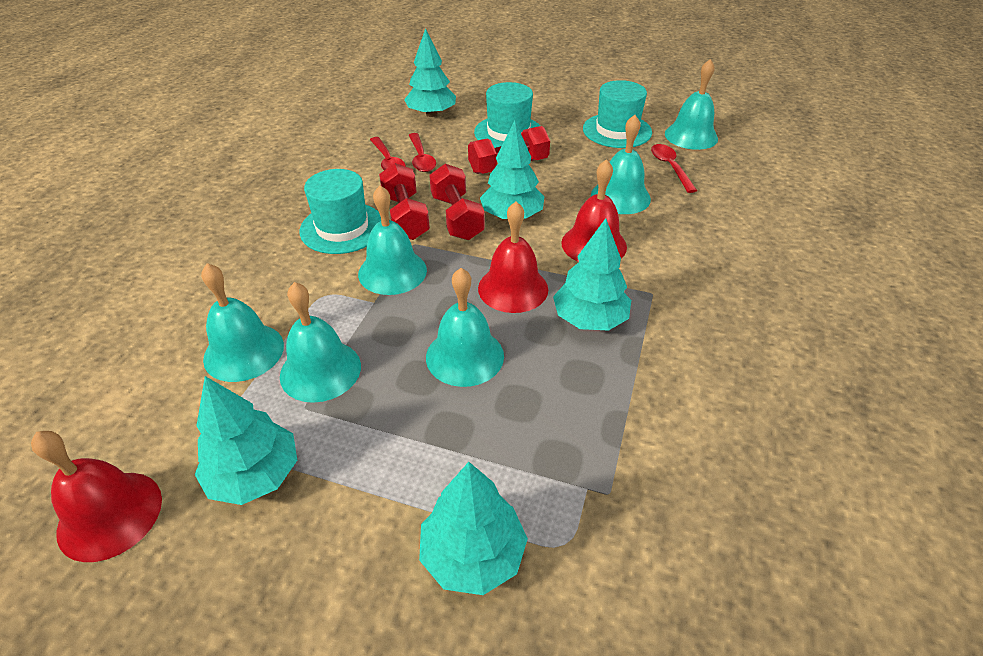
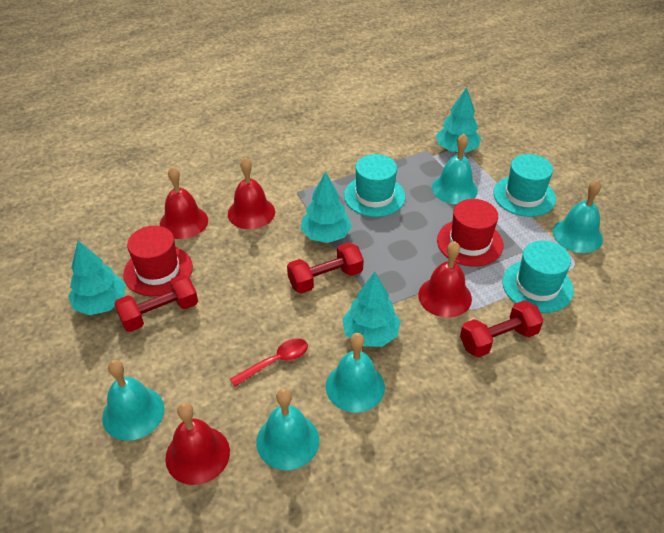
red bell: [31,431,162,562] [478,201,548,313] [561,159,627,262] = 3 -> [160,167,208,239] [165,403,230,485] [228,157,275,229] [418,241,472,318] = 4
red hat: none = 0 -> [123,226,193,296] [437,199,503,266] = 2
red spoon: [370,137,406,170] [409,133,436,172] [651,144,697,193] = 3 -> [230,339,308,387] = 1
turquoise bell: [201,263,284,382] [280,282,361,403] [358,185,427,295] [426,268,504,387] [591,115,651,214] [665,59,718,150] = 6 -> [102,360,164,441] [256,388,319,470] [326,333,385,413] [432,134,478,204] [553,180,603,253] = 5
turquoise tree: [195,376,297,505] [404,28,456,117] [419,462,528,595] [480,120,545,219] [553,218,631,331] = 5 -> [68,241,126,315] [300,172,352,243] [342,272,401,347] [436,87,481,153] = 4

